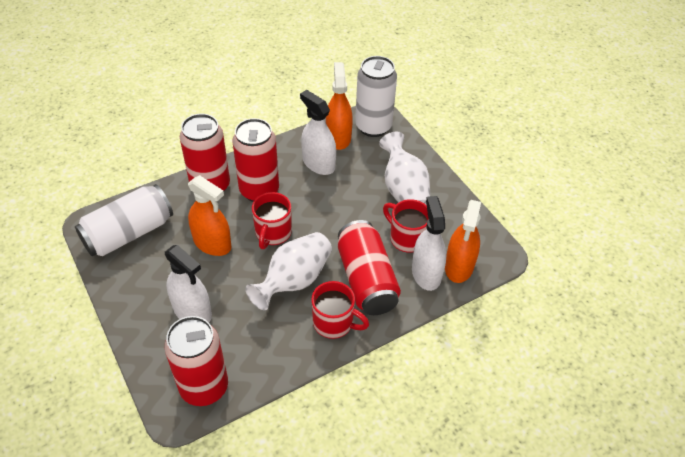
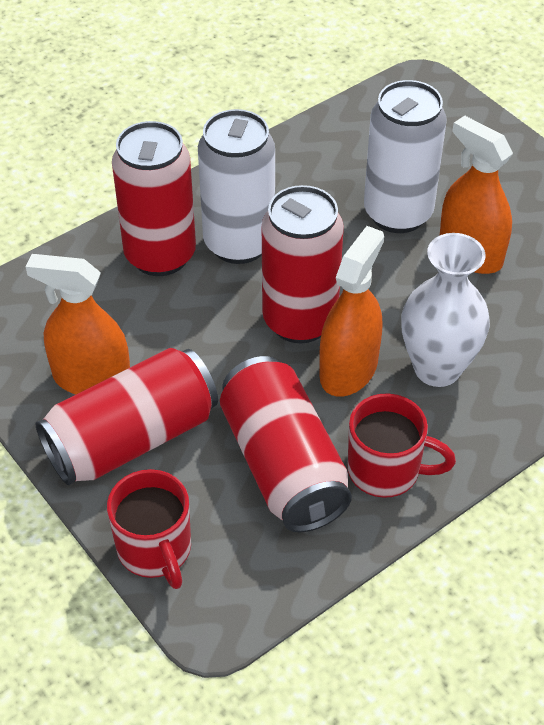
red mug: [252,192,292,249] [311,281,369,339] [383,199,429,253] = 3 -> [107,469,191,589] [347,393,456,498] = 2
white spray bottle: [165,245,212,322] [300,90,336,175] [412,196,446,291] = 3 -> none = 0
white vase: [245,232,332,310] [379,132,430,204] = 2 -> [401,233,490,387] = 1

